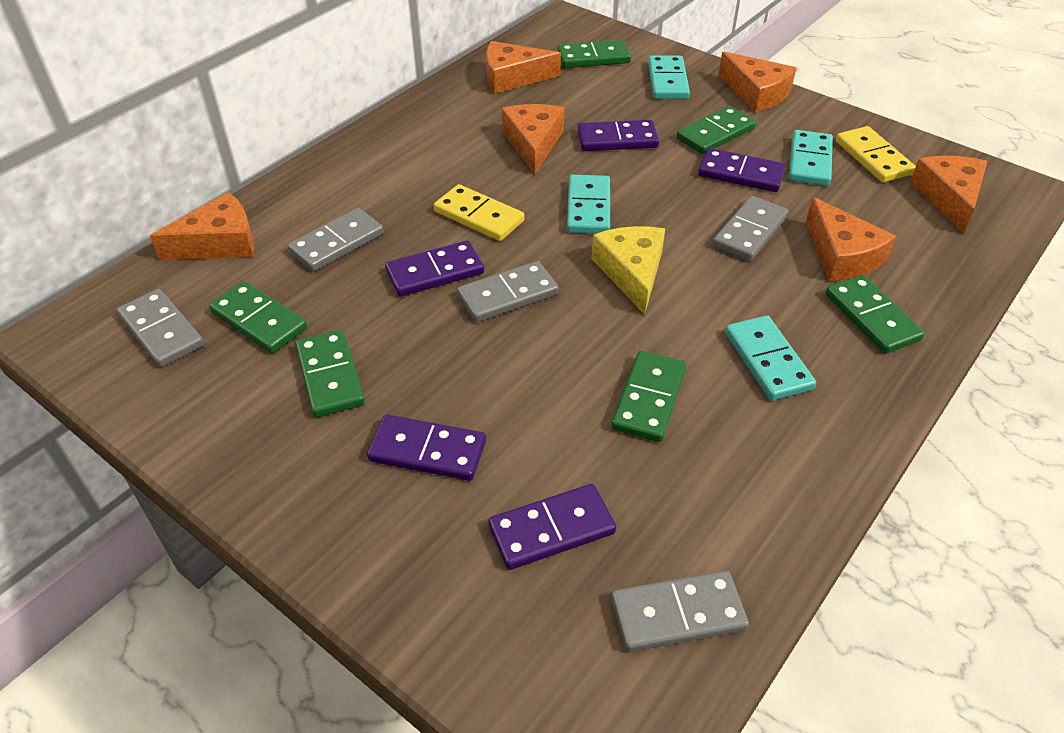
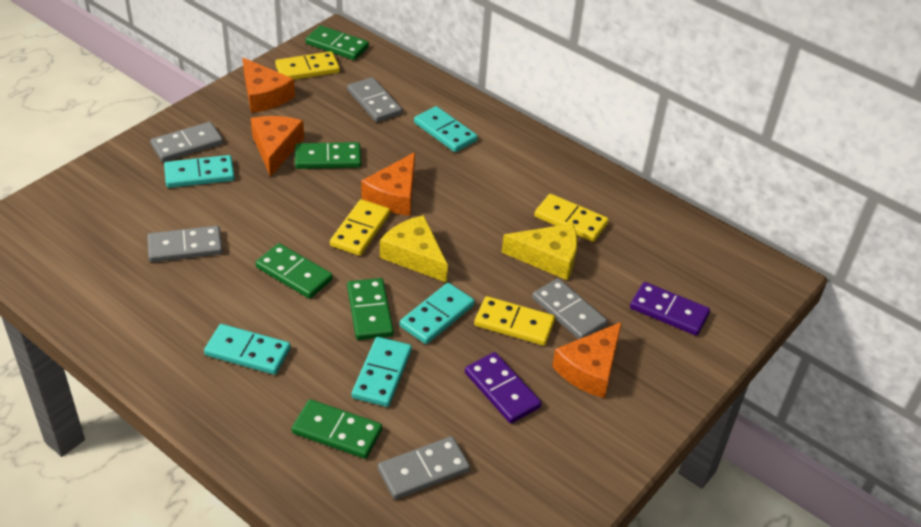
green domino: [209,281,307,353] [295,330,365,417] [558,40,631,68] [611,351,686,442] [676,106,756,154] [826,275,925,354] = 6 -> [256,243,333,299] [292,399,382,459] [295,142,361,169] [305,25,369,60] [347,278,394,340] = 5
orange cheese: [150,192,254,260] [486,41,561,94] [502,104,564,174] [718,52,796,112] [806,197,896,281] [910,156,987,233] = 6 -> [243,58,295,113] [251,116,304,177] [361,152,415,216] [552,322,622,398] = 4
purple domino: [367,414,486,481] [385,240,484,297] [488,484,616,570] [578,120,659,151] [698,148,786,192] = 5 -> [465,352,541,423] [630,282,710,336] = 2
turquoise domino: [567,175,610,234] [648,55,690,99] [725,315,816,401] [789,130,833,186] = 4 -> [164,155,235,188] [204,324,291,375] [352,337,412,407] [400,283,475,344] [414,106,478,152] = 5
yellow cheese: [592,226,665,315] = 1 -> [380,215,448,283] [502,223,577,280] = 2
yellow domino: [434,184,525,241] [836,126,916,182] = 2 -> [275,51,340,80] [330,199,390,256] [474,296,555,346] [534,194,609,242] = 4

